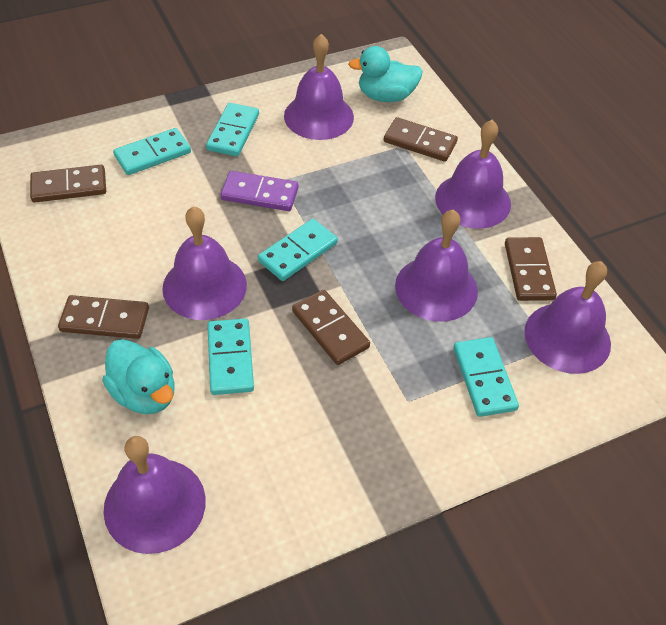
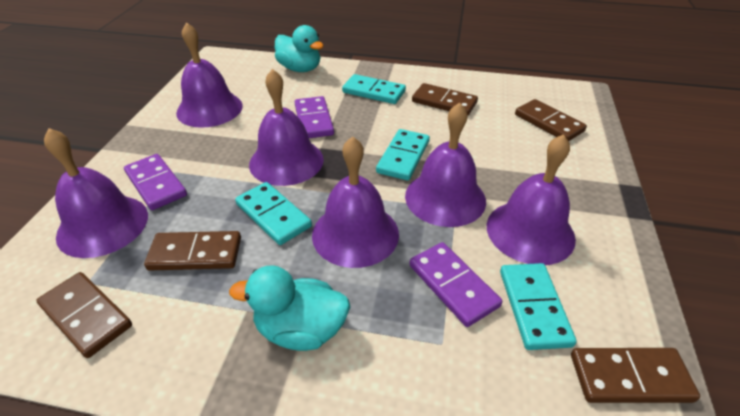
purple domino: [220,171,298,211] = 1 -> [124,154,187,210] [295,96,334,138] [410,242,502,327] = 3
turquoise domino: [113,128,191,175] [206,103,259,156] [208,318,254,395] [258,219,338,281] [453,337,519,417] = 5 -> [235,182,312,245] [342,74,406,104] [376,129,430,181] [500,263,577,350] = 4

